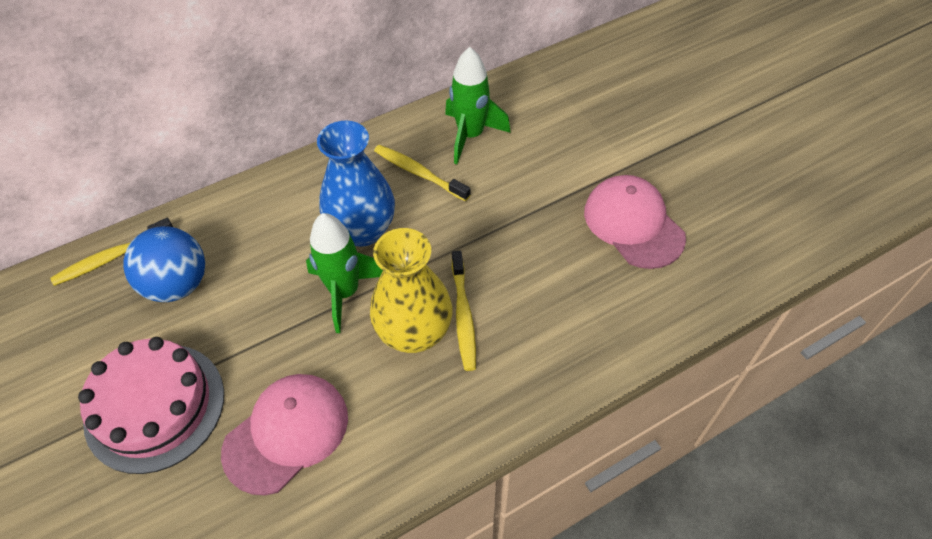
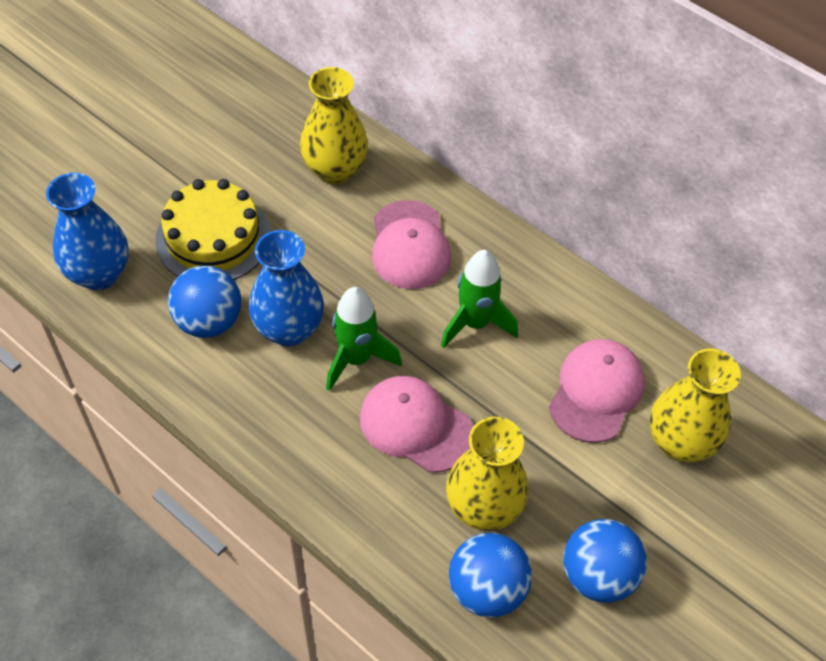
blue ball: [123,226,205,302] = 1 -> [168,266,241,338] [449,533,532,618] [563,519,647,603] = 3
blue vase: [317,121,395,247] = 1 -> [46,173,129,290] [249,230,324,346] = 2
pink cake: [78,337,224,474] = 1 -> none = 0
pink cap: [221,374,348,495] [584,175,686,269] = 2 -> [360,376,473,473] [372,200,451,289] [549,339,645,443] = 3
yellow cake: none = 0 -> [155,179,270,280] = 1
yellow toothbrush: [50,218,173,286] [374,145,471,201] [452,251,476,371] = 3 -> none = 0
yellow vase: [370,228,452,353] = 1 -> [300,67,368,184] [446,417,529,531] [650,348,741,462] = 3

